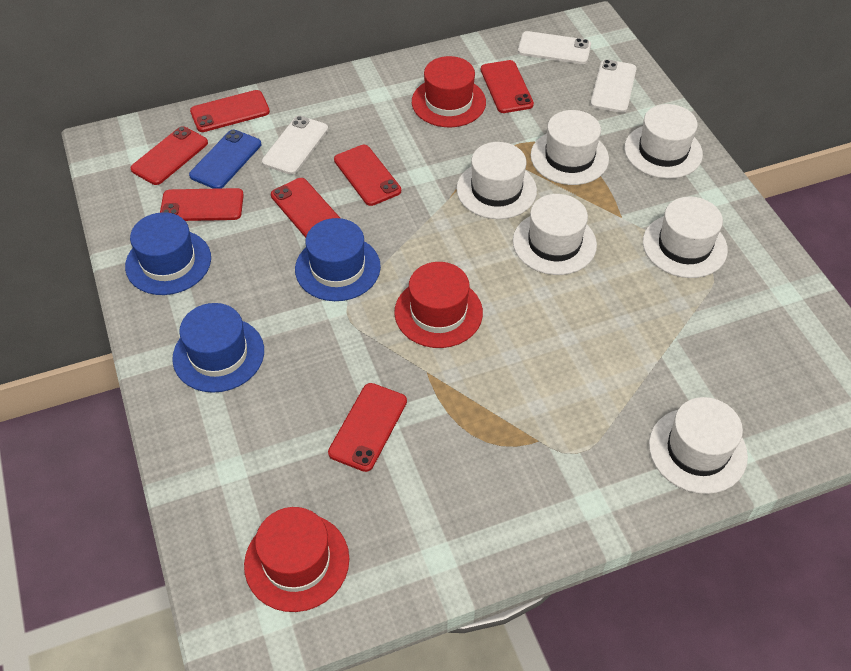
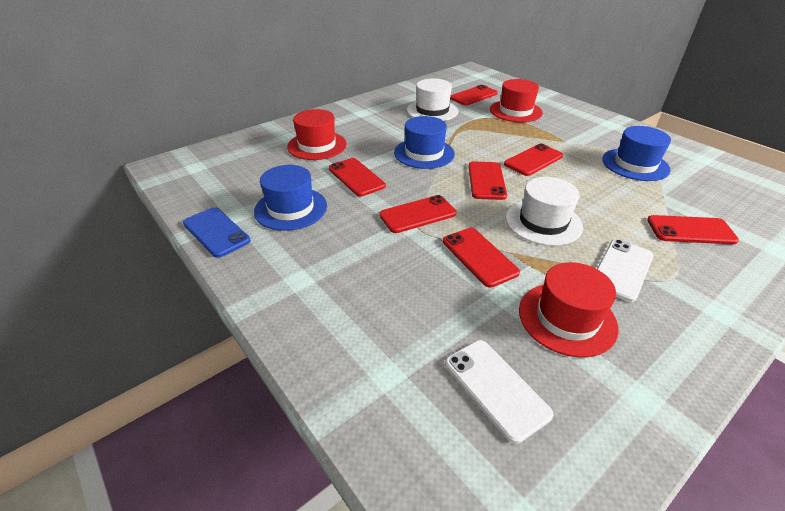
white hat: [456,142,537,219] [513,194,597,275] [531,110,609,185] [624,104,703,179] [643,197,728,278] [649,397,748,494] = 6 -> [407,78,458,121] [506,177,583,246] = 2
white phone: [262,116,328,175] [518,31,591,64] [590,59,637,113] = 3 -> [445,340,553,444] [597,239,654,302] = 2

